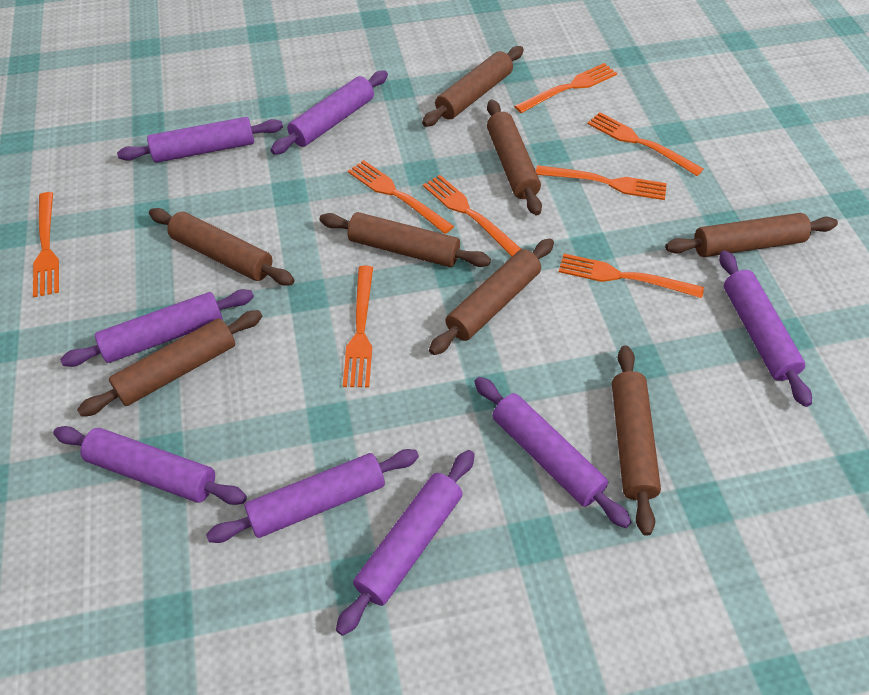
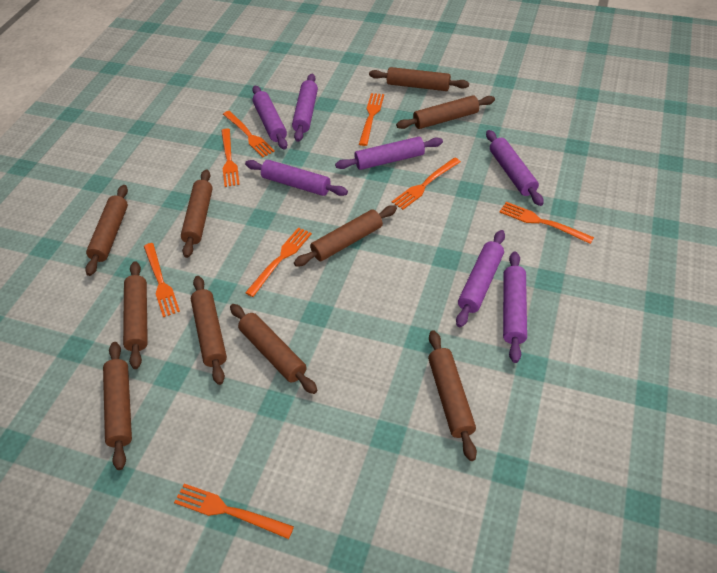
brown rolling pin: [77,310,262,417] [149,208,295,286] [320,212,491,267] [422,46,524,127] [429,239,554,355] [487,100,542,216] [612,345,661,536] [665,213,838,257] = 8 -> [85,185,128,276] [103,342,132,470] [123,261,148,369] [181,169,213,258] [191,276,227,385] [230,304,317,394] [294,205,397,267] [369,67,469,91] [396,95,495,129] [428,330,477,461] = 10
purple rolling pin: [53,426,247,505] [60,289,254,367] [117,117,283,163] [206,449,419,543] [271,71,388,155] [336,450,475,636] [474,377,631,528] [719,250,812,407] = 8 -> [245,160,348,196] [252,85,288,150] [292,74,318,142] [335,137,443,170] [456,230,505,327] [486,130,544,206] [503,251,527,363] = 7

